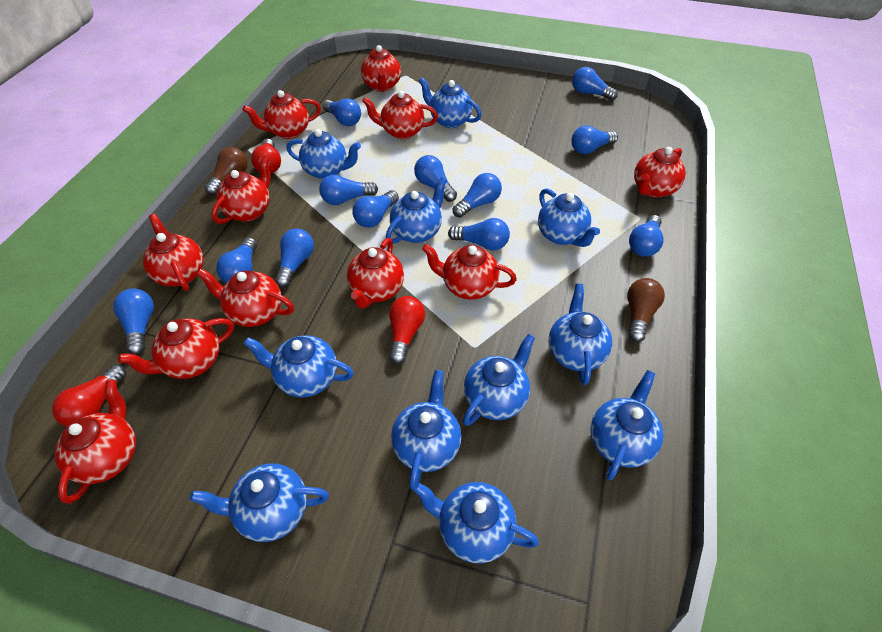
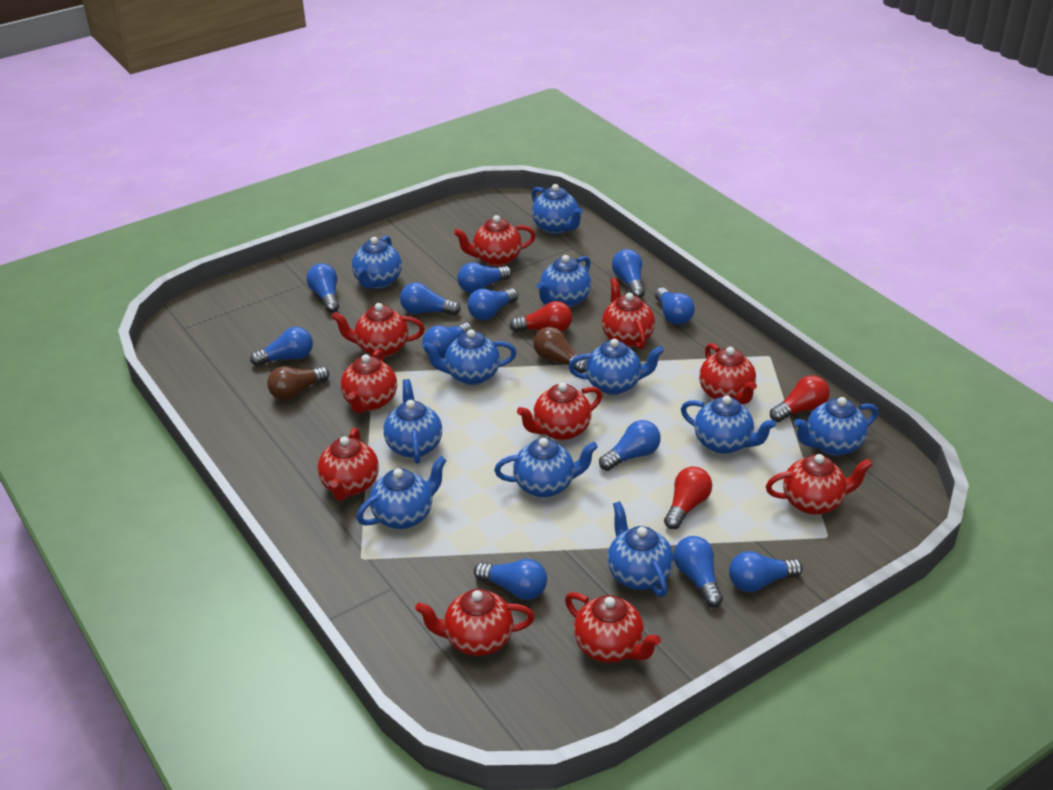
red teapot: [54,380,136,504] [118,318,234,379] [143,214,204,291] [197,269,294,327] [211,156,271,224] [243,90,321,139] [347,238,404,308] [361,45,401,92] [362,91,438,139] [422,244,517,300] [634,147,686,198] = 11 -> [317,428,379,501] [332,303,425,357] [341,349,397,413] [415,589,535,656] [454,215,536,267] [517,382,602,440] [565,592,661,663] [602,278,655,349] [699,343,757,404] [766,454,873,515] = 10

